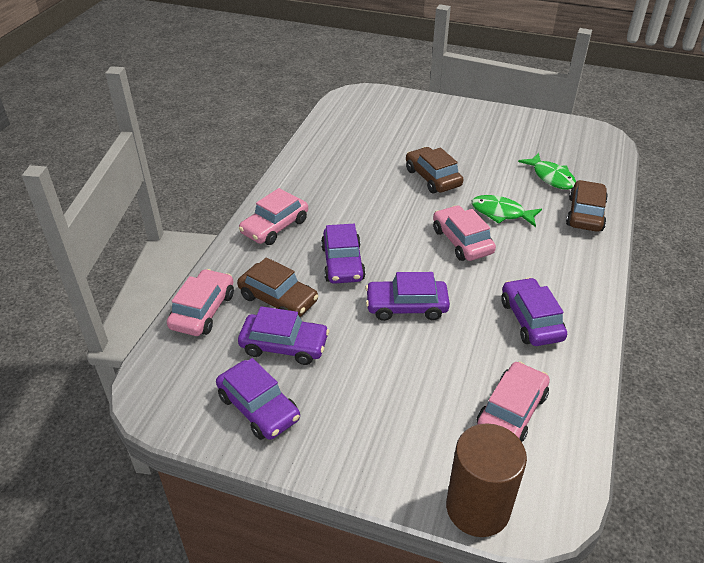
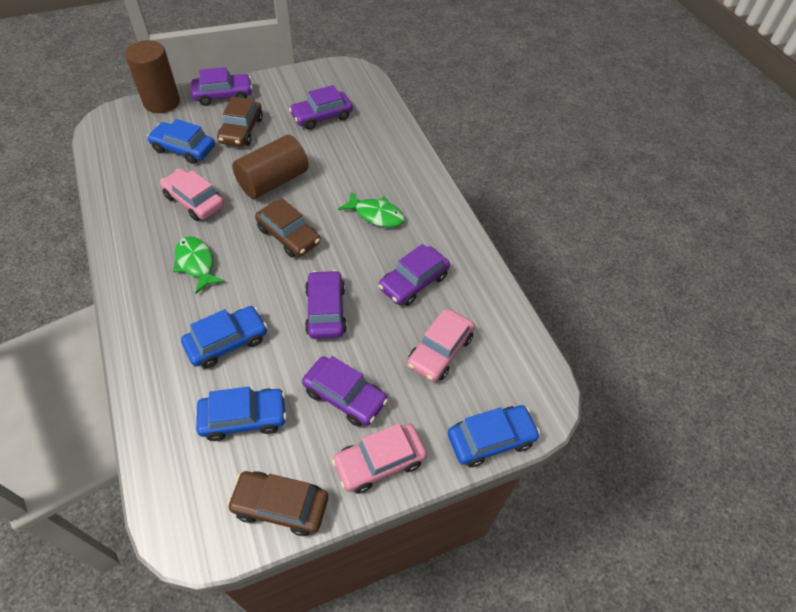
blue car: none = 0 -> [147,119,215,164] [181,306,267,368] [196,387,287,441] [448,405,540,467] = 4
brown cylinder: [446,423,527,537] = 1 -> [125,40,180,113] [232,135,309,199] = 2
pink car: [167,269,234,336] [239,188,308,245] [433,205,496,261] [477,361,550,442] = 4 -> [160,168,224,221] [332,423,427,494] [407,309,475,382] = 3

